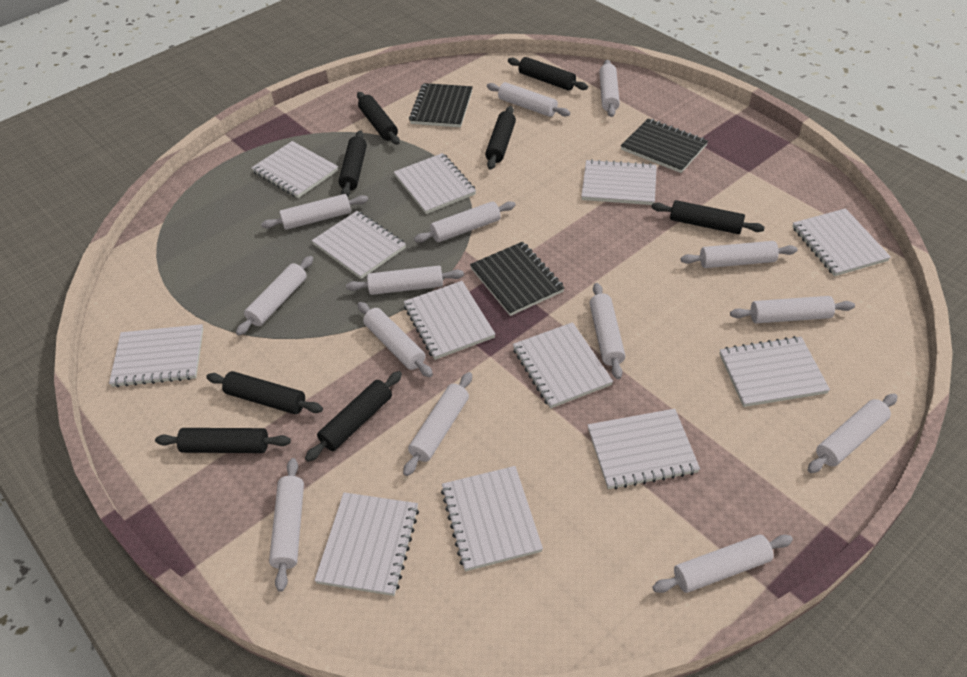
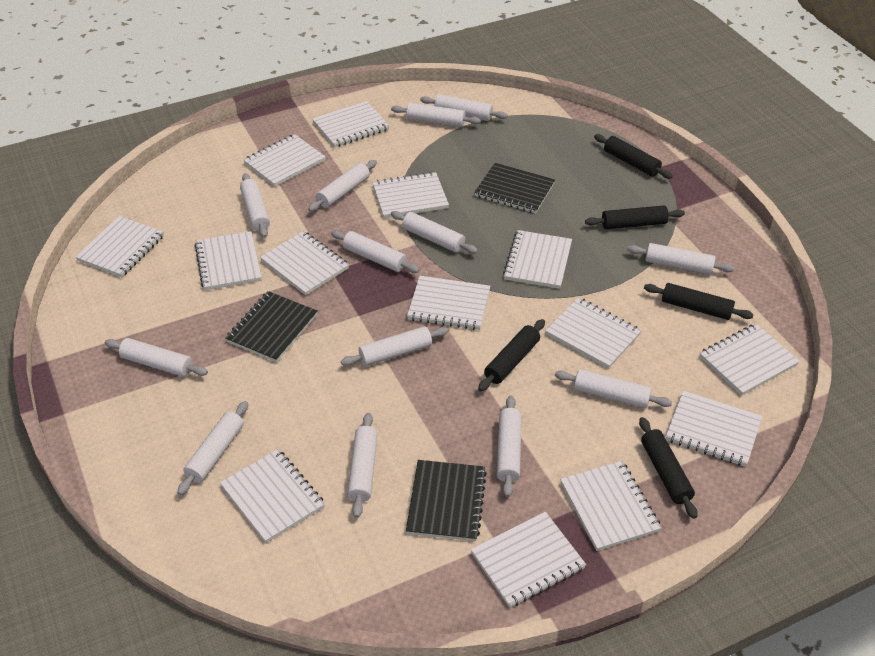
black rolling pin: [155,428,291,453] [206,371,323,414] [305,371,402,462] [339,130,367,197] [357,92,400,145] [485,106,516,170] [508,57,588,91] [651,200,765,234] = 8 -> [478,319,545,391] [585,205,685,229] [594,134,673,179] [639,417,698,519] [644,283,754,320] = 5
white notebook: [109,324,203,387] [251,141,338,198] [312,211,406,279] [314,492,419,596] [394,153,476,214] [403,281,495,360] [441,466,543,571] [513,322,613,408] [581,159,657,205] [588,409,700,490] [719,336,830,407] [792,208,891,276] = 12 -> [75,216,164,277] [195,231,262,290] [220,449,325,543] [243,134,326,187] [260,231,349,295] [312,101,389,147] [372,172,449,218] [407,276,490,330] [471,512,586,608] [503,230,572,289] [545,297,642,369] [560,461,661,551] [665,391,762,467] [699,324,800,396] = 14
white rolling pin: [236,256,313,335] [261,194,368,230] [269,458,304,592] [346,266,464,295] [358,302,433,377] [403,372,472,476] [414,201,516,243] [487,82,570,117] [590,283,625,379] [599,59,620,117] [652,535,793,593] [681,241,797,268] [730,296,855,323] [808,394,898,473] = 14 -> [105,338,208,377] [177,401,248,495] [240,173,270,238] [308,160,377,212] [331,230,420,273] [341,326,449,366] [348,413,378,518] [391,103,481,127] [391,211,478,254] [420,94,508,121] [497,396,521,497] [555,369,672,408] [627,243,734,274] = 13

